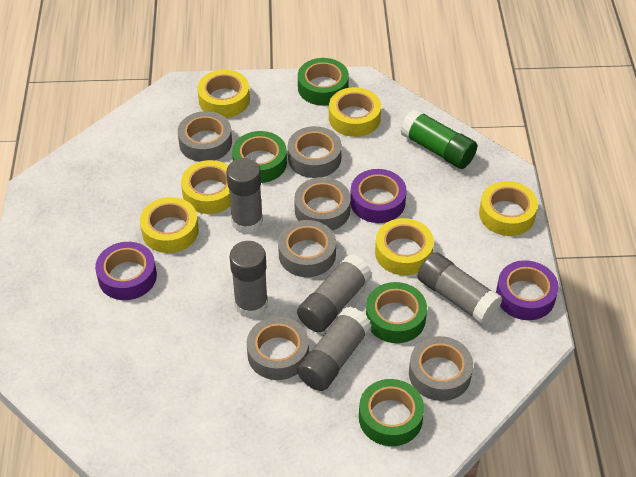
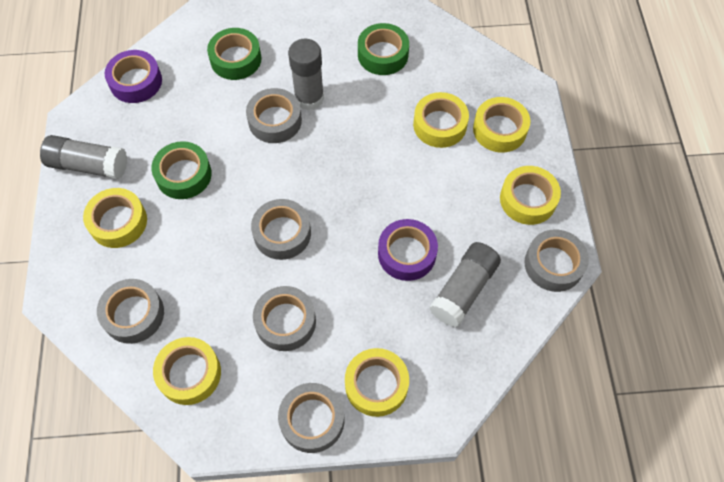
green glue stick: [400,109,477,169] = 1 -> none = 0
green tape: [232,131,287,183] [298,58,349,106] [359,379,424,446] [366,282,427,343] = 4 -> [151,141,212,199] [207,28,261,80] [358,23,409,75] = 3
grey glue stick: [226,158,263,234] [230,241,268,318] [297,254,372,333] [297,307,372,391] [417,252,503,325] = 5 -> [40,135,127,179] [288,39,324,110] [429,242,501,327] = 3
purple tape: [95,242,157,300] [350,169,407,223] [496,260,559,320] = 3 -> [105,50,162,103] [378,219,438,281] = 2

